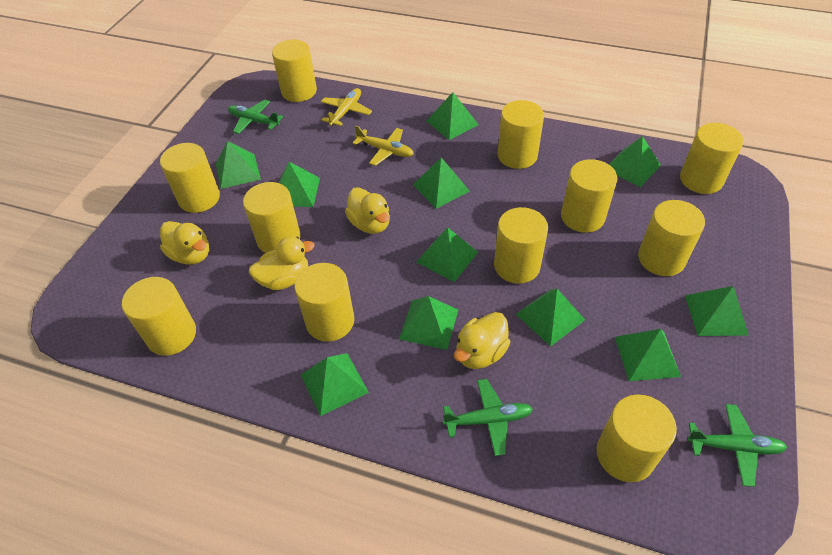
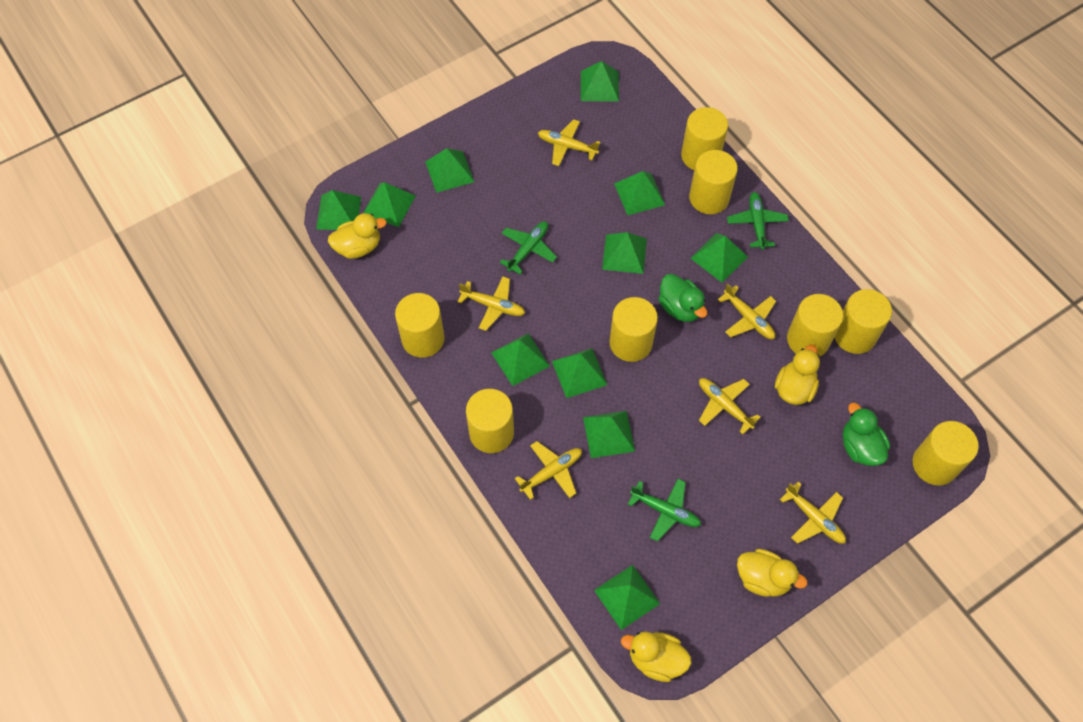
green duck: none = 0 -> [658,274,707,322] [843,403,890,466] = 2
yellow cylinder: [122,277,196,356] [160,143,220,213] [243,182,301,253] [272,40,317,102] [295,263,354,342] [494,207,548,284] [498,100,544,169] [561,159,618,233] [596,394,677,482] [638,200,705,276] [680,123,744,194] = 11 -> [395,293,445,358] [466,389,514,453] [609,297,658,362] [681,107,728,170] [689,150,738,214] [787,294,843,356] [834,289,892,354] [913,421,979,485] = 8
yellow plane: [321,88,372,126] [353,125,414,166] = 2 -> [457,277,525,331] [515,441,582,500] [538,119,601,166] [699,378,761,434] [718,283,776,339] [780,482,846,544] = 6

